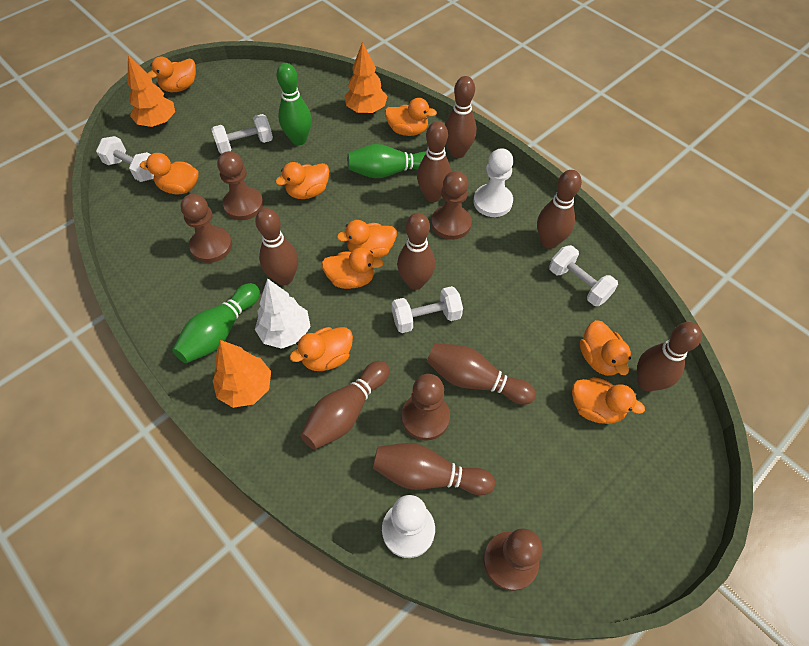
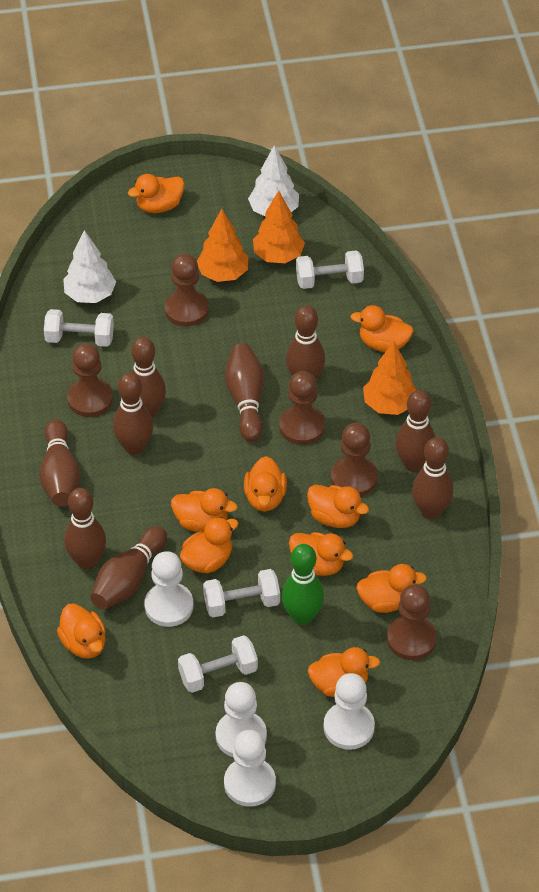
green bowling pin: [172,283,260,363] [276,63,312,145] [347,144,426,178] = 3 -> [281,544,324,625] = 1
orange duck: [140,153,199,194] [148,56,196,92] [275,162,329,199] [290,327,353,371] [322,247,384,289] [337,220,397,258] [385,98,437,136] [572,377,645,424] [580,320,631,376] = 9 -> [57,603,106,659] [128,174,185,213] [171,488,237,532] [180,517,238,573] [244,456,287,511] [289,532,353,576] [307,485,369,528] [308,647,380,697] [351,305,414,352] [356,564,427,613] = 10
white pawn: [382,495,435,558] [474,148,514,217] = 2 -> [144,551,193,627] [216,682,267,757] [224,730,276,807] [324,673,375,750] = 4
white tree: [255,278,311,349] = 1 -> [63,230,116,303] [248,145,299,216] = 2

